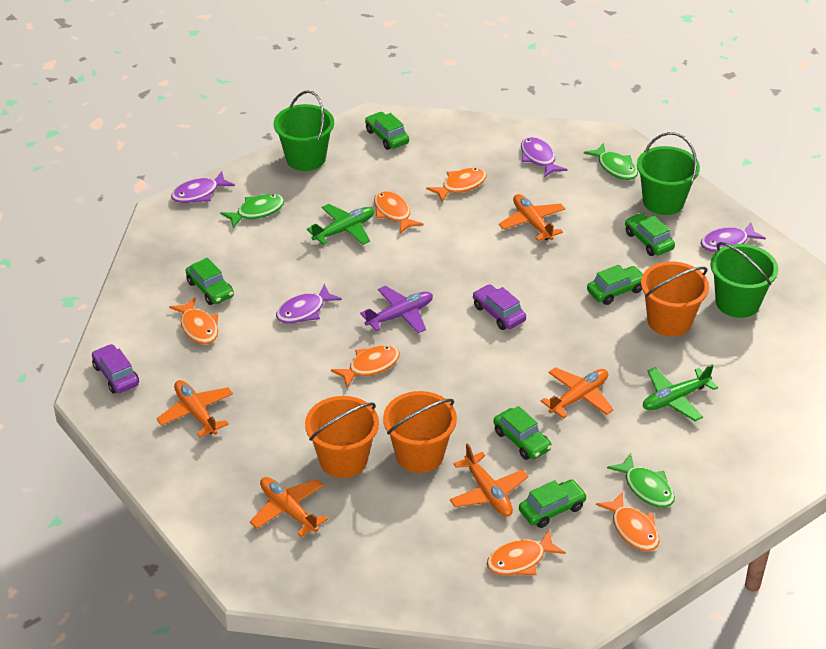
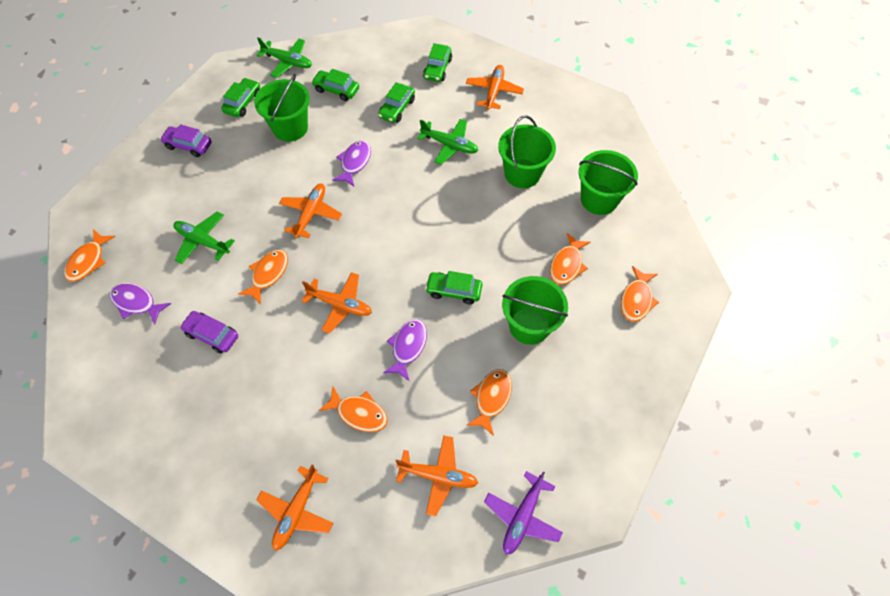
green bucket: [274,90,334,171] [637,132,700,215] [710,242,778,318] = 3 -> [254,74,310,142] [498,116,556,188] [502,276,568,345] [579,150,638,215] = 4
green car: [186,258,234,305] [365,112,409,150] [494,406,552,460] [519,479,587,528] [587,265,643,305] [625,213,675,256] = 6 -> [221,78,260,117] [311,69,359,101] [378,82,415,123] [423,43,452,82] [425,271,482,305] = 5
green fish: [220,194,284,228] [584,143,638,180] [607,453,675,508] = 3 -> none = 0
green plane: [307,204,374,245] [643,364,718,421] = 2 -> [173,212,235,264] [257,38,312,78] [417,119,478,165] = 3
orange bucket: [305,396,379,478] [383,391,457,473] [641,261,709,336] = 3 -> none = 0
purple fish: [171,171,235,203] [276,284,342,324] [521,137,568,178] [701,223,766,252] = 4 -> [110,283,171,325] [332,140,371,186] [383,319,427,382] = 3

